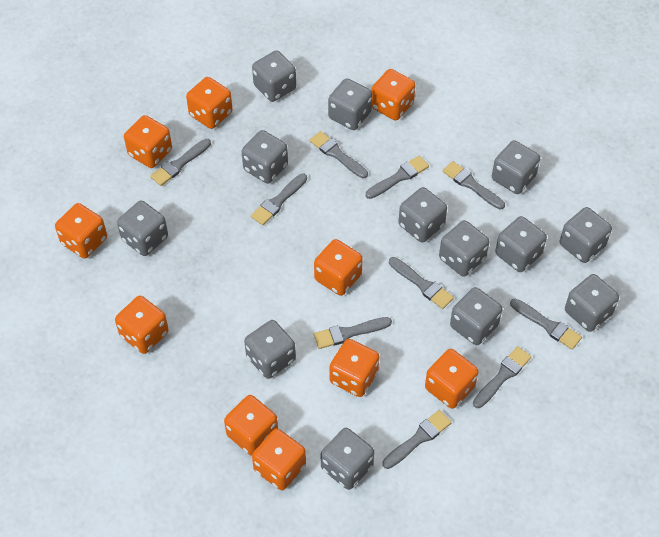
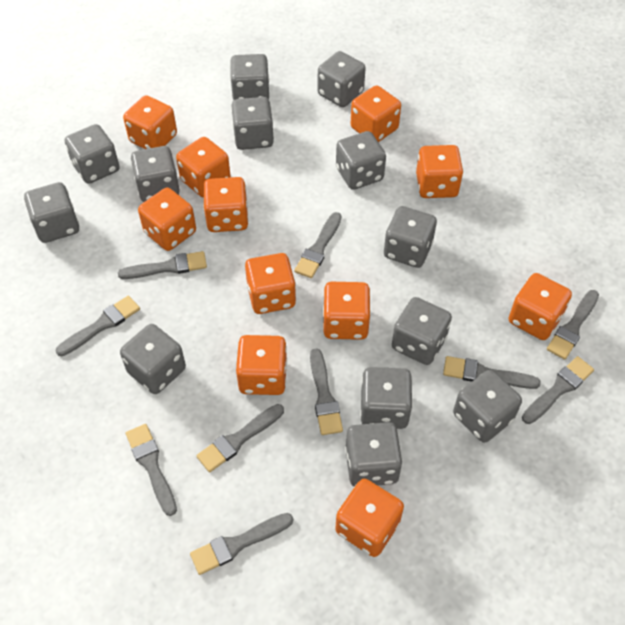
orange dice: [55,203,107,259] [115,296,169,354] [124,115,172,168] [186,77,233,129] [224,395,278,456] [252,428,306,490] [314,239,363,296] [330,339,379,397] [371,69,416,121] [425,349,479,409] = 10 -> [123,95,177,149] [138,188,196,251] [176,137,231,197] [203,177,249,232] [236,335,287,395] [245,253,296,314] [323,282,371,340] [335,479,404,557] [351,85,401,142] [416,145,463,198] [509,273,572,340] = 11

